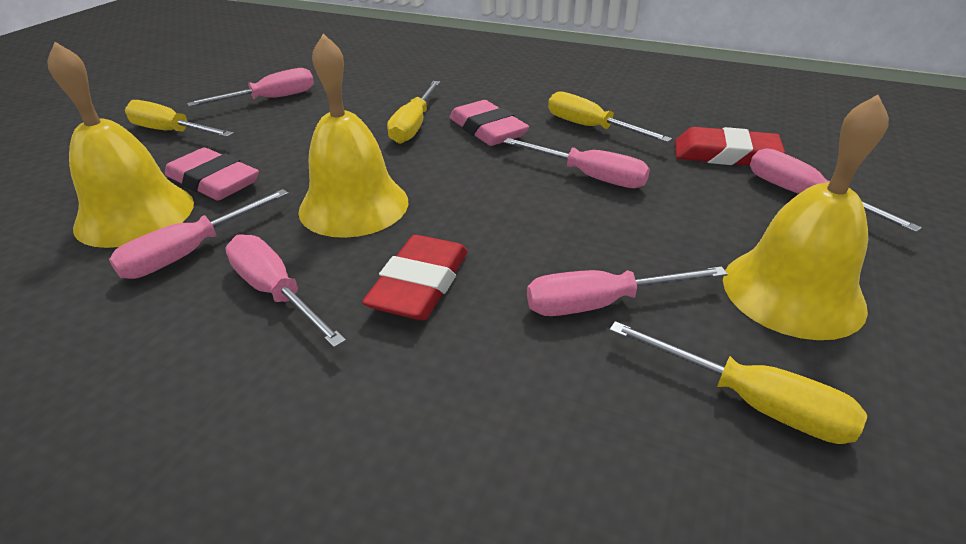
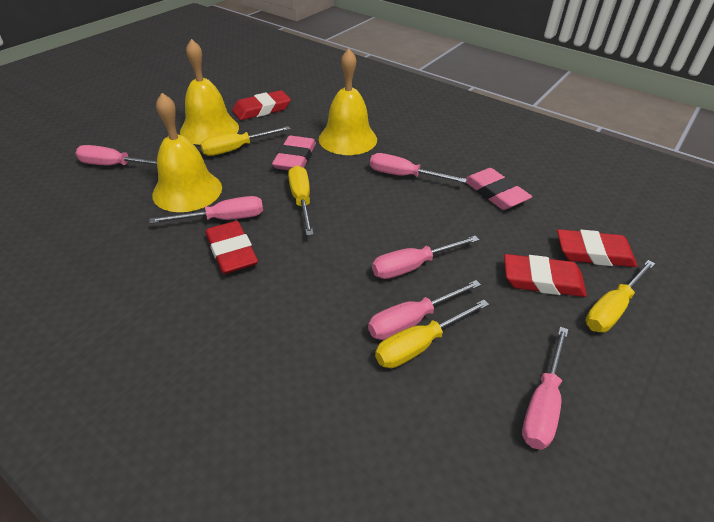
red eraser: [362,235,468,321] [675,127,785,166] = 2 -> [206,221,258,274] [232,90,291,120] [504,254,587,297] [557,229,637,267] = 4

